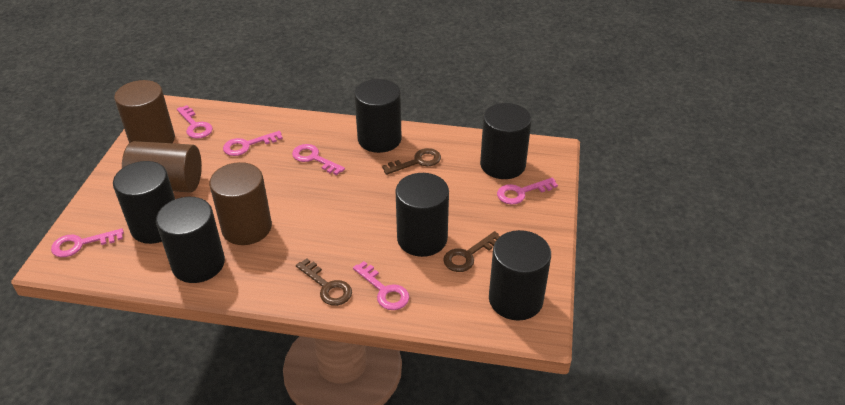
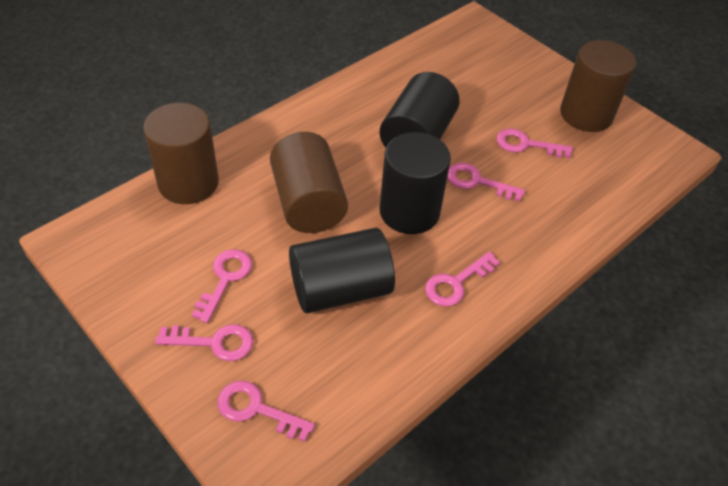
black cylinder: [113,161,175,244] [156,197,225,283] [354,79,402,153] [396,173,449,257] [480,103,531,179] [489,230,551,321] = 6 -> [289,228,395,313] [380,72,460,148] [380,132,451,234] = 3
brown key: [296,258,352,306] [382,148,441,175] [443,231,500,272] = 3 -> none = 0

